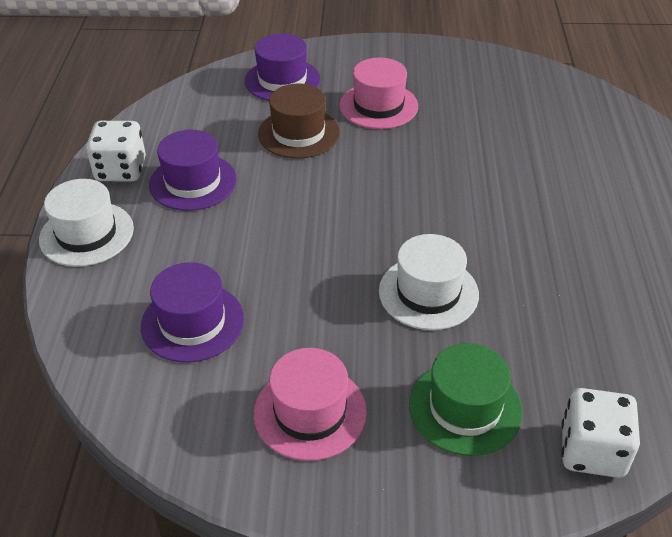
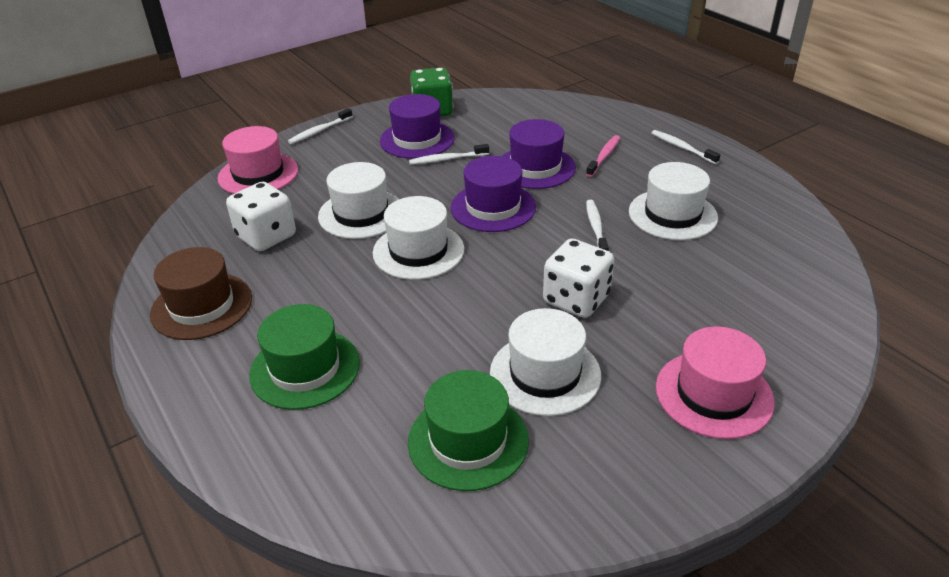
green dice: none = 0 -> [410,67,453,117] = 1
green hat: [409,343,523,456] = 1 -> [249,304,360,410] [408,370,529,491] = 2
pink toothbrush: none = 0 -> [586,135,620,177] = 1
white hat: [39,179,134,267] [379,234,479,330] = 2 -> [318,162,399,239] [373,196,464,280] [490,308,601,416] [629,162,718,240] = 4
white toothbrush: none = 0 -> [288,108,353,144] [409,144,489,165] [586,200,609,251] [651,130,720,164] = 4

